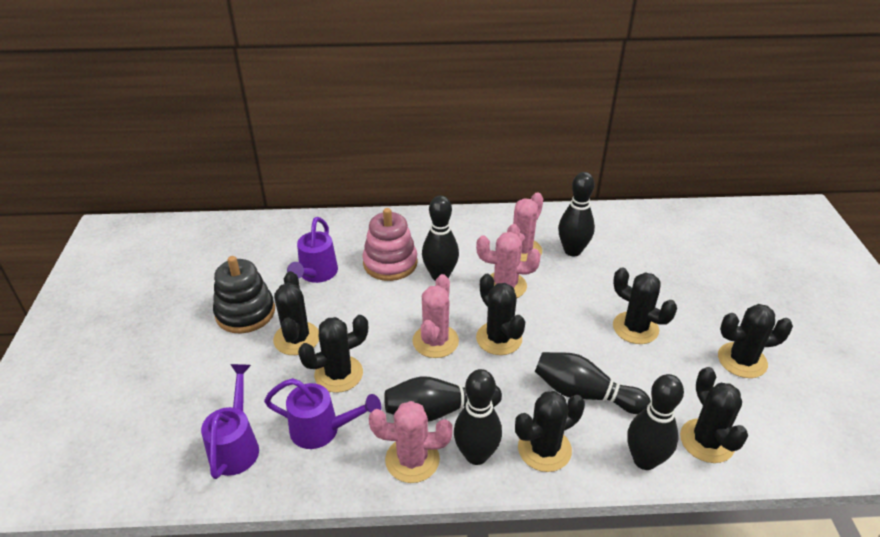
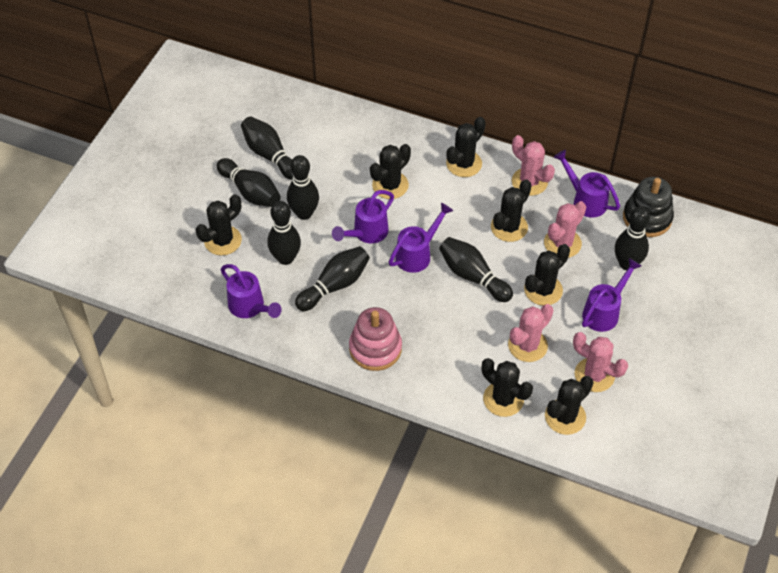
black bowling pin: [384,376,502,421] [422,195,459,281] [454,369,502,465] [535,352,651,414] [558,172,595,256] [627,374,684,470] = 6 -> [217,158,281,207] [241,116,293,180] [267,201,301,265] [287,155,319,220] [295,246,370,311] [439,237,513,302] [615,207,650,270] = 7
purple watering can: [201,364,259,479] [264,378,381,449] [287,217,338,283] = 3 -> [221,264,282,318] [332,190,394,243] [389,203,453,273] [554,150,620,217] [582,258,641,332] = 5

